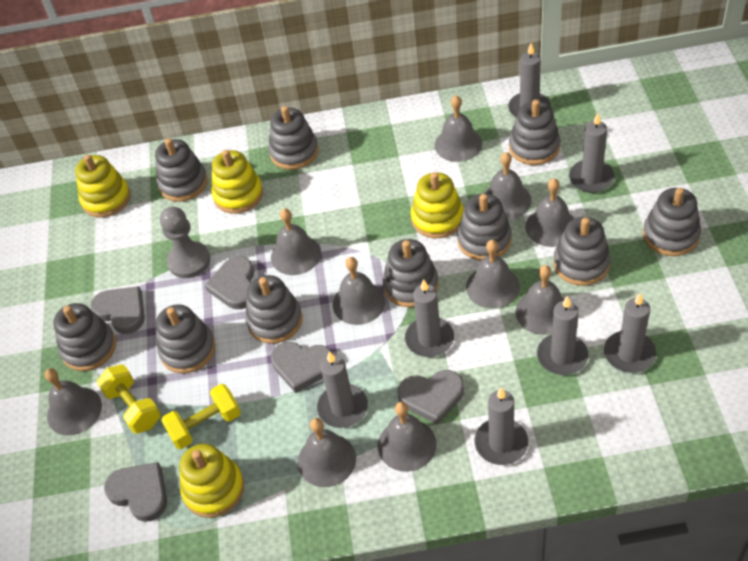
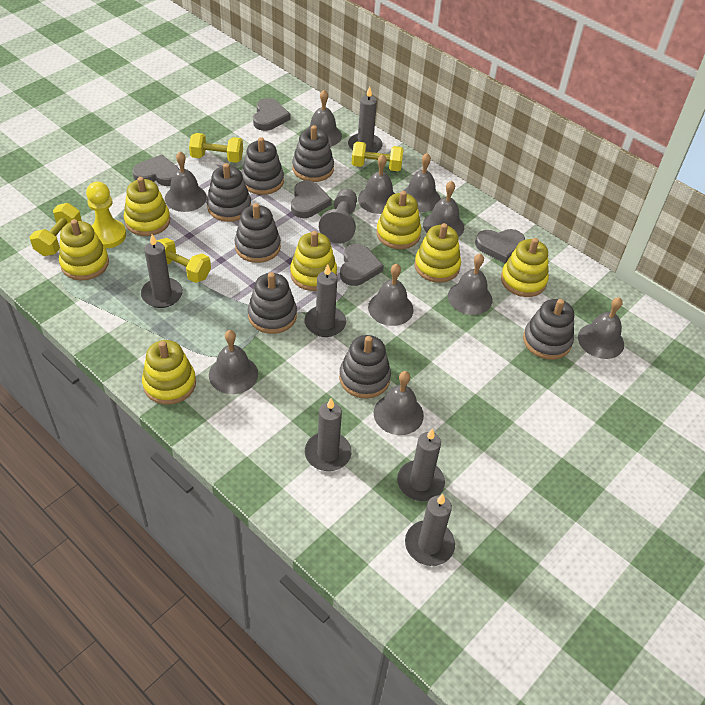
grey candle: [317,351,368,428] [405,279,454,357] [475,388,528,465] [508,43,551,117] [537,296,588,375] [569,113,615,193] [604,293,656,373] = 7 -> [141,234,183,308] [304,264,346,337] [305,398,352,471] [348,86,382,153] [397,428,445,501] [405,494,455,566] = 6
grey stacking toy: [53,303,116,371] [155,138,208,202] [156,304,215,373] [245,275,302,344] [268,106,319,170] [383,239,439,307] [457,194,512,261] [509,100,560,165] [553,217,611,286] [643,188,701,256] = 10 -> [207,163,251,222] [235,203,281,263] [241,137,284,195] [248,272,297,334] [292,125,334,182] [339,335,391,399] [523,299,574,360] = 7
yellow dumbbell: [97,364,161,434] [161,384,241,449] = 2 -> [30,203,82,256] [157,238,211,283] [189,133,243,163] [352,142,404,171] = 4
yellow pawn: none = 0 -> [86,182,126,249] = 1
yellow stacking toy: [75,155,131,217] [180,444,244,518] [211,150,263,214] [411,172,464,238] = 4 -> [59,219,109,280] [124,177,170,236] [142,340,196,405] [290,231,337,291] [376,191,421,249] [414,223,461,283] [501,238,549,297] = 7

